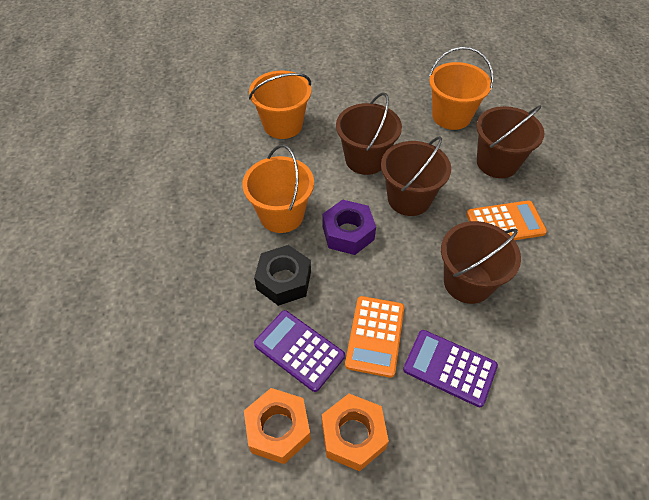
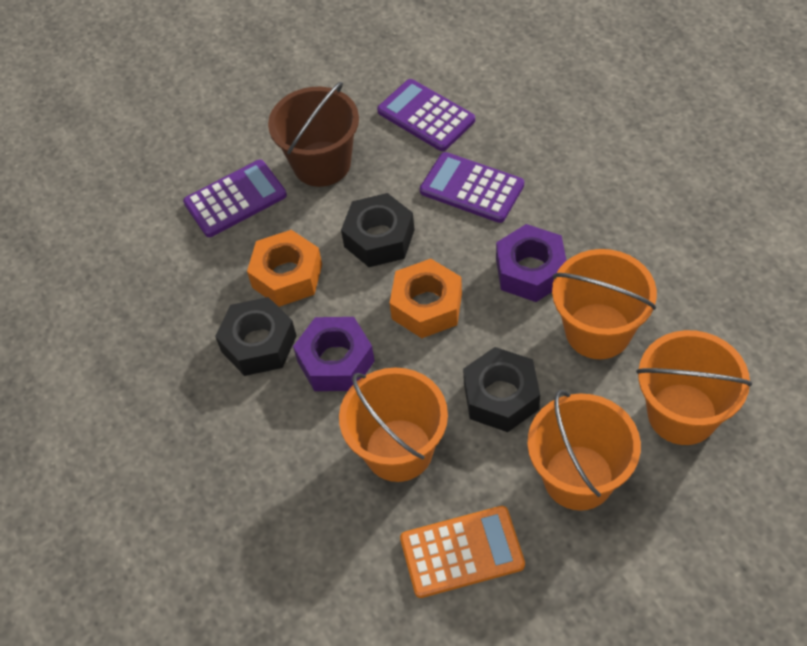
black nut: [254,245,311,306] = 1 -> [215,297,296,376] [341,193,415,267] [463,347,540,432] = 3
brown bucket: [336,92,402,175] [381,136,451,216] [441,221,521,304] [476,105,544,178] = 4 -> [268,82,359,187] = 1
orange bucket: [242,145,314,233] [249,71,311,139] [429,47,494,130] = 3 -> [339,368,448,482] [527,390,641,511] [552,249,657,359] [636,330,752,445] = 4
orange calculator: [345,296,404,378] [466,201,547,240] = 2 -> [400,506,525,598] = 1
purple calculator: [254,310,345,392] [403,330,498,407] = 2 -> [183,160,287,237] [377,79,475,151] [420,152,524,223] = 3
purple nut: [323,200,376,255] = 1 -> [293,317,375,391] [496,224,567,302] = 2

